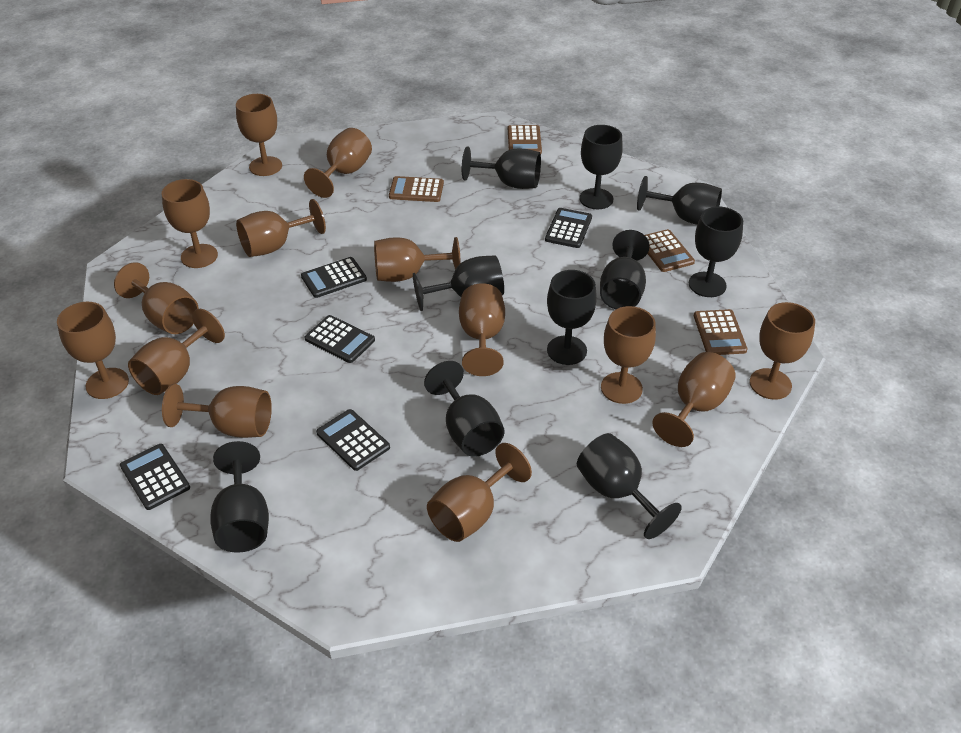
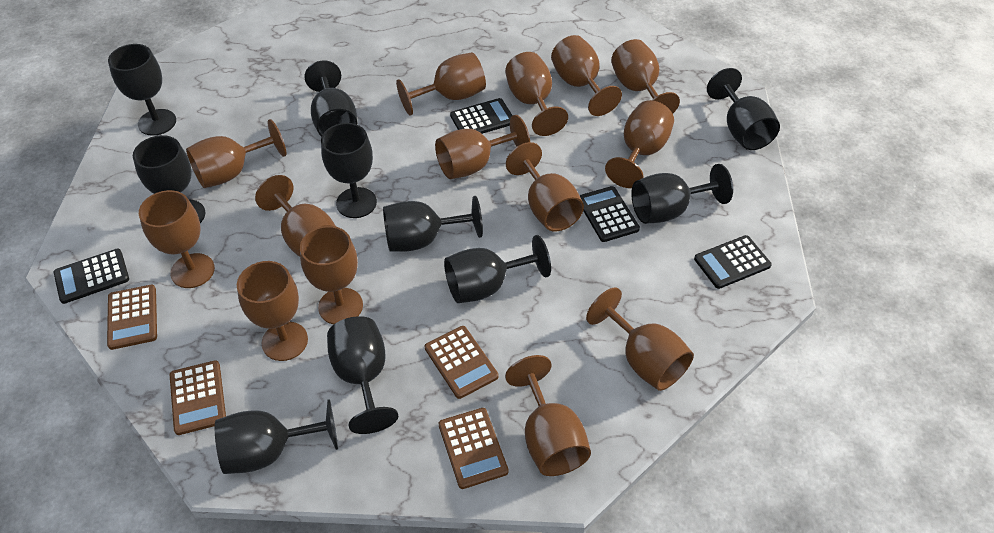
black calculator: [120,444,190,510] [301,257,367,298] [305,315,375,363] [316,409,390,471] [545,208,592,248] = 5 -> [54,248,129,304] [450,98,513,134] [580,186,640,242] [694,235,772,289] = 4

